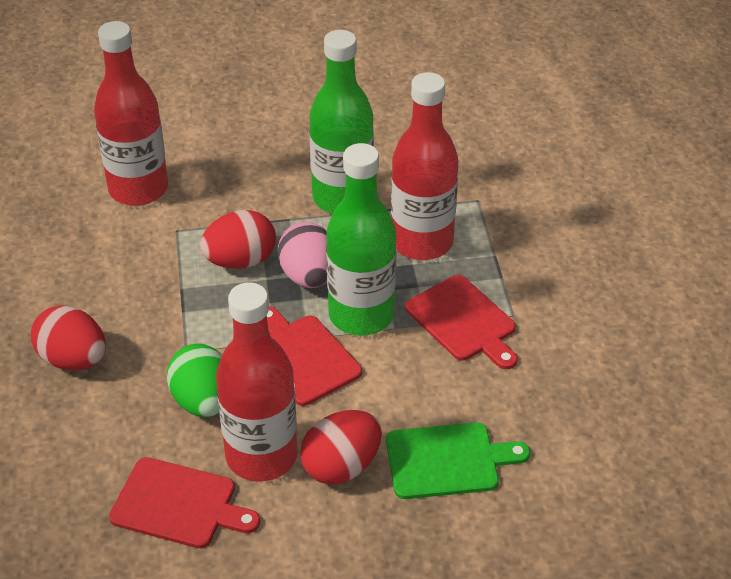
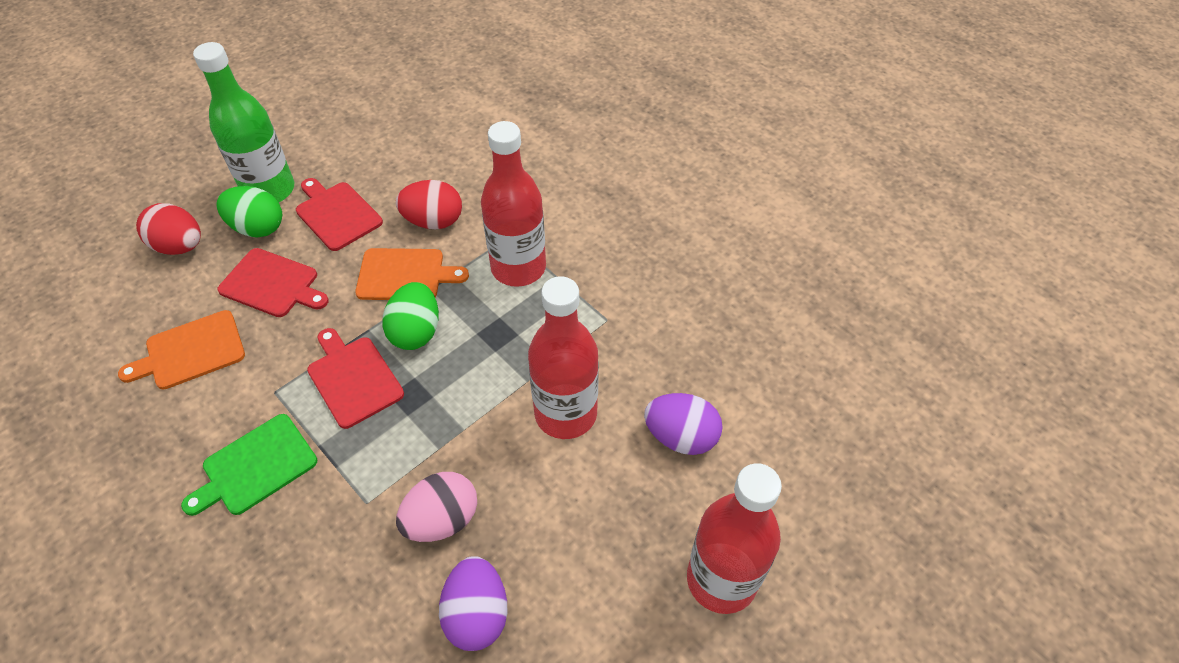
green bottle: [309,30,374,214] [326,143,397,336] = 2 -> [193,42,294,202] = 1
green egg: [167,344,222,417] = 1 -> [216,186,282,238] [382,282,439,350] = 2
orange cutting board: none = 0 -> [118,310,245,389] [355,248,469,300] = 2
purple egg: none = 0 -> [439,556,507,651] [644,393,723,455] = 2
red egg: [31,305,106,370] [200,210,276,269] [300,410,382,485] = 3 -> [136,203,201,255] [396,180,462,229] = 2

